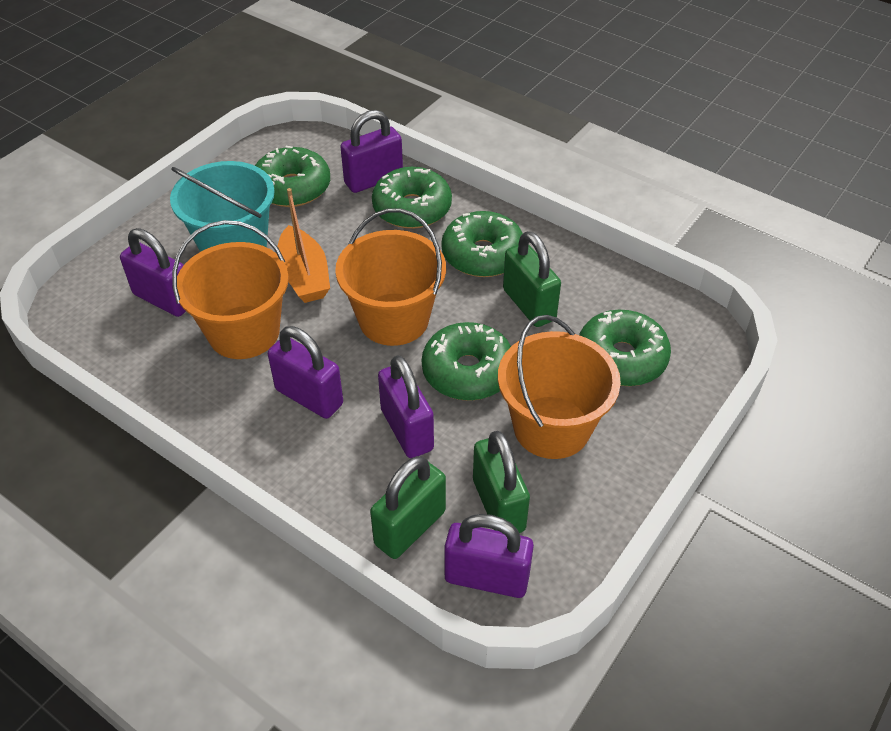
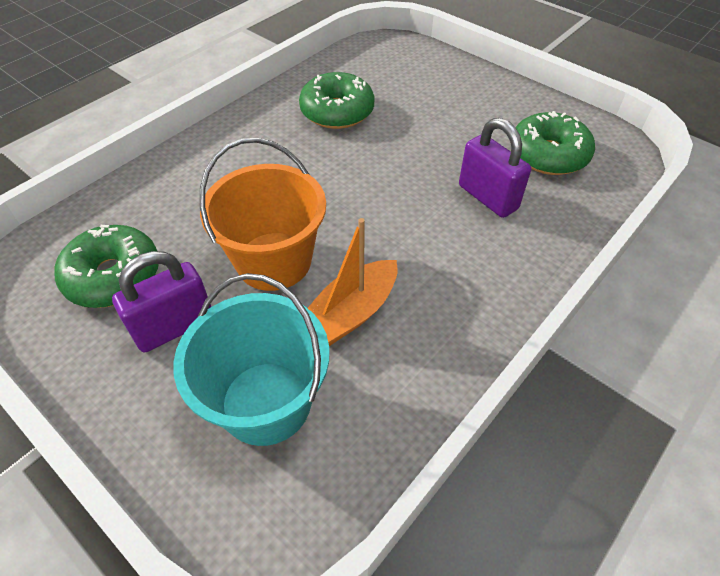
green donut: [255,146,330,207] [372,167,452,229] [422,322,511,401] [441,211,523,277] [579,310,671,386] = 5 -> [54,225,159,308] [299,72,375,129] [516,111,595,175] = 3
green padlock: [370,456,446,559] [473,431,530,533] [503,231,561,327] = 3 -> none = 0
orange bucket: [172,220,289,359] [335,208,446,346] [498,315,621,459] = 3 -> [200,138,326,291] = 1
purple padlock: [120,228,186,317] [268,326,343,419] [340,110,403,193] [378,355,434,458] [445,514,534,598] = 5 -> [112,251,211,352] [459,118,531,218] = 2

